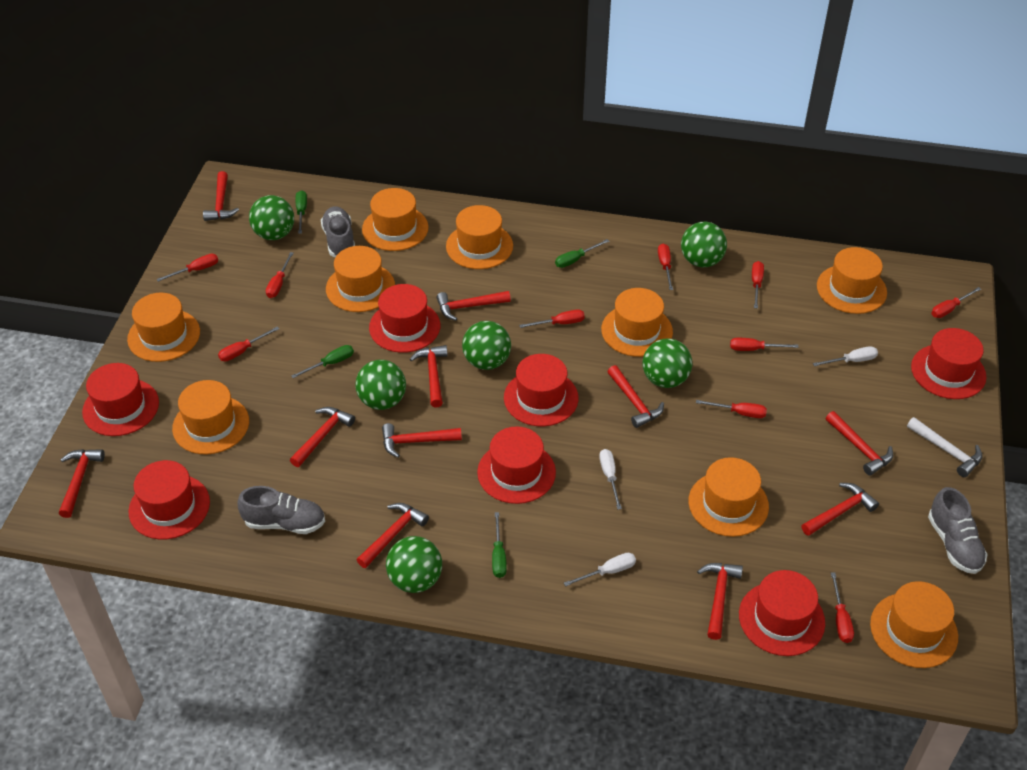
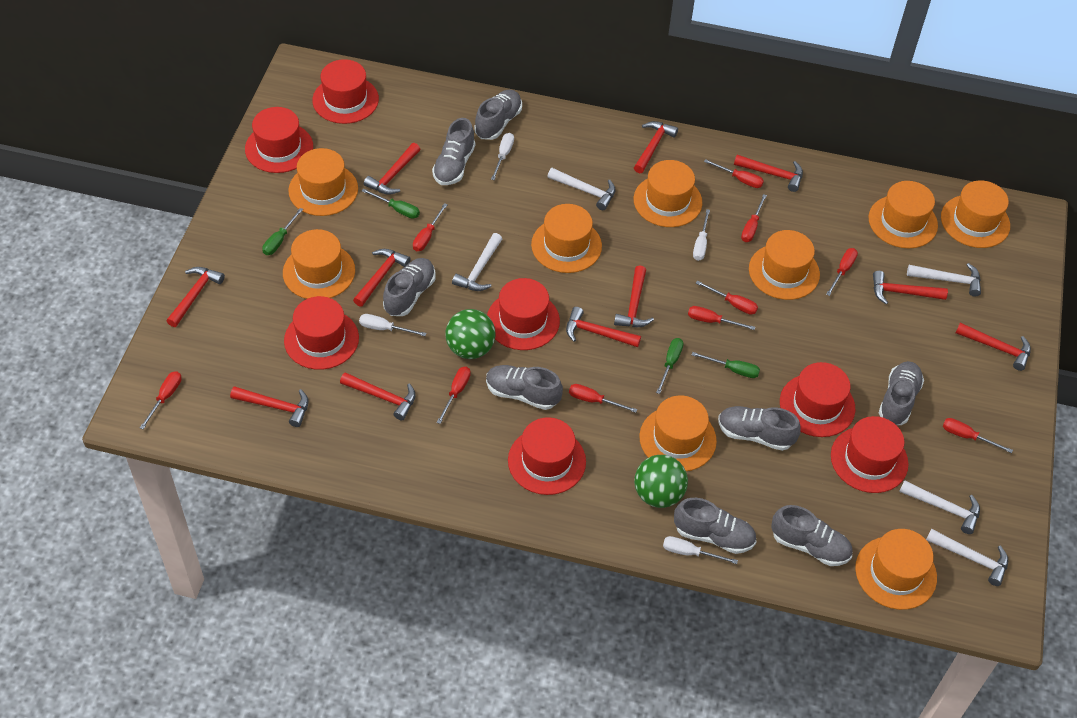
green ball: [249,195,294,240] [355,360,406,410] [386,536,442,593] [462,321,511,370] [643,338,692,388] [681,222,727,267] = 6 -> [446,309,495,359] [634,455,688,508] = 2
grey shoe: [238,486,325,534] [321,206,355,257] [928,487,987,574] = 3 -> [383,258,436,316] [432,118,475,185] [474,90,522,140] [486,365,563,410] [674,498,756,554] [718,406,801,451] [771,505,852,566] [879,361,924,425] = 8
white hammer: [907,417,983,477] = 1 -> [452,233,502,291] [547,168,615,210] [899,480,980,534] [907,263,981,297] [926,529,1008,586] = 5
white screwdriver: [564,553,636,586] [599,449,622,510] [813,346,878,366] = 3 -> [359,314,427,336] [491,133,514,180] [663,536,738,564] [693,209,710,261] = 4

